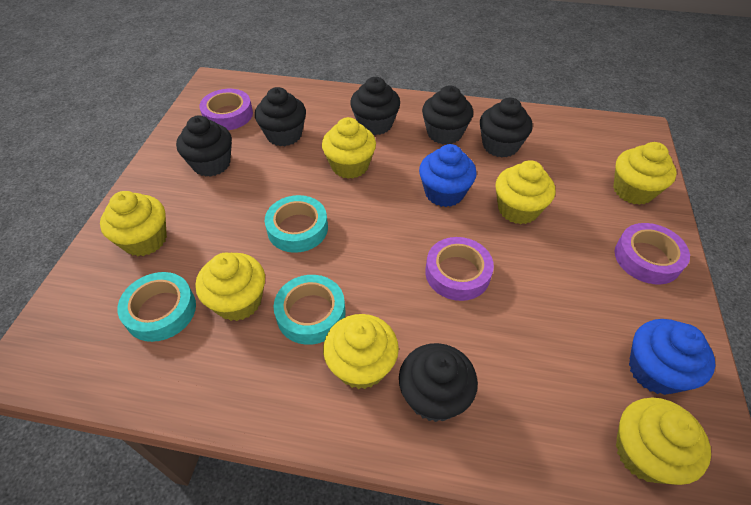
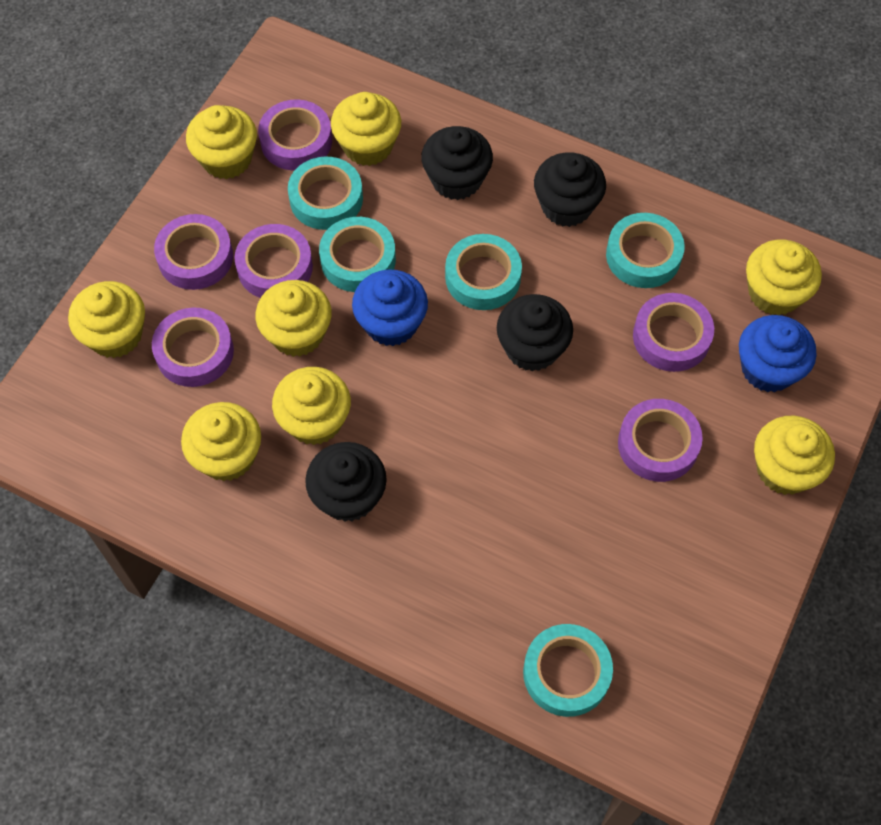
black cupcake: [176,115,232,177] [255,87,306,146] [350,77,400,135] [399,343,478,422] [422,85,473,144] [480,98,533,157] = 6 -> [305,442,387,522] [421,126,493,200] [497,294,573,372] [534,152,606,227] = 4
purple tape: [199,89,253,130] [425,237,494,301] [615,223,690,284] = 3 -> [152,308,234,387] [154,214,233,290] [234,224,313,298] [258,99,332,171] [618,399,703,482] [633,293,714,372] = 6
turquoise tape: [117,272,196,342] [265,195,328,253] [274,275,345,345] = 3 -> [288,156,363,230] [319,217,396,292] [445,234,522,310] [523,624,613,717] [606,213,685,288] = 5
yellow cupcake: [100,191,167,256] [195,253,265,321] [322,117,376,179] [323,314,399,389] [496,160,555,224] [613,142,677,205] [616,398,711,485] = 7 -> [68,281,145,358] [181,402,261,481] [186,105,257,179] [255,280,332,357] [272,367,351,445] [331,92,401,166] [746,239,822,315] [754,415,835,495] = 8

